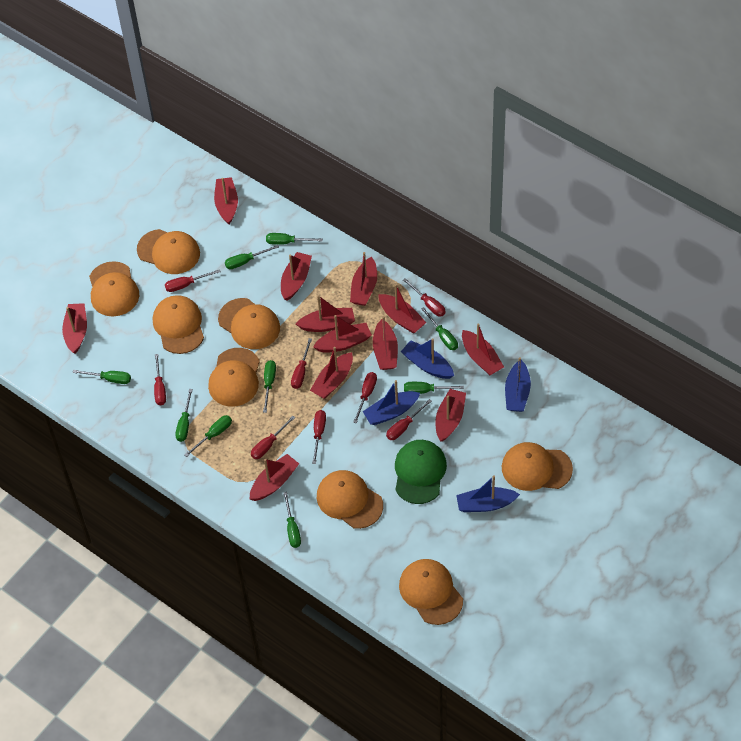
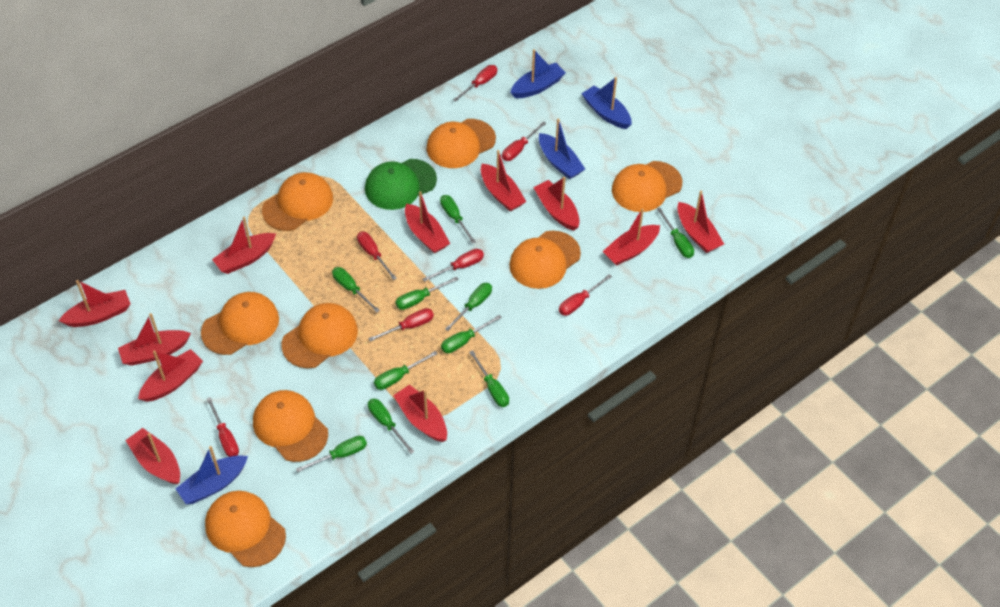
green screwdriver: [73,370,131,384] [175,389,193,442] [184,415,232,457] [225,245,279,269] [263,360,276,413] [266,233,323,245] [283,492,301,548] [404,382,464,394] [421,307,458,350] = 9 -> [296,436,367,473] [332,267,380,313] [368,399,414,454] [374,351,438,390] [395,276,459,310] [440,195,476,244] [441,315,502,353] [445,283,492,331] [469,350,509,407] [657,208,694,258] = 10
red boat: [62,303,87,354] [214,177,238,224] [250,454,299,501] [281,252,312,301] [296,295,355,332] [310,347,353,399] [313,315,372,353] [350,252,377,306] [373,316,398,370] [378,284,426,333] [435,389,466,442] [462,323,504,375] = 12 -> [59,280,130,327] [118,313,191,366] [125,428,180,484] [138,349,203,402] [212,216,276,274] [393,385,447,442] [405,191,450,253] [481,150,526,211] [533,177,580,231] [602,208,660,266] [677,190,724,253] = 11
red screwdriver: [154,354,166,405] [165,269,221,292] [251,416,295,459] [291,338,312,389] [312,410,326,464] [353,372,377,423] [386,399,432,440] [403,278,446,316] = 8 -> [207,397,239,457] [357,232,397,280] [368,308,434,342] [423,249,484,282] [453,65,497,102] [502,121,546,161] [559,274,612,316] = 7

